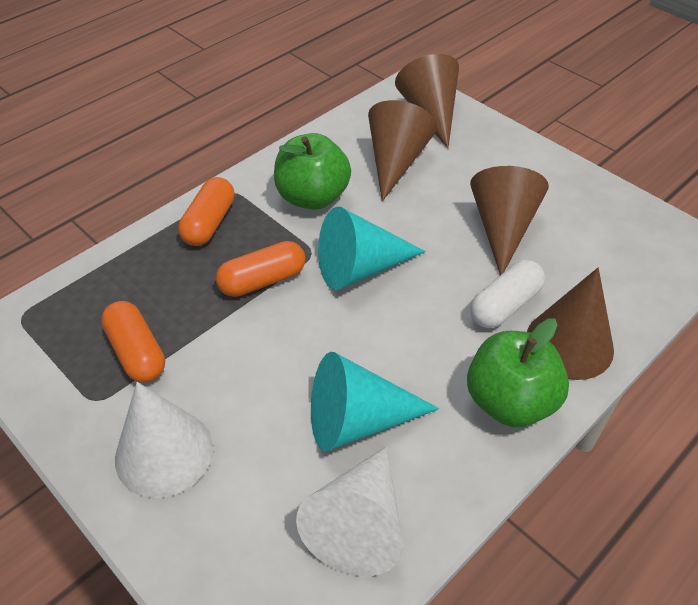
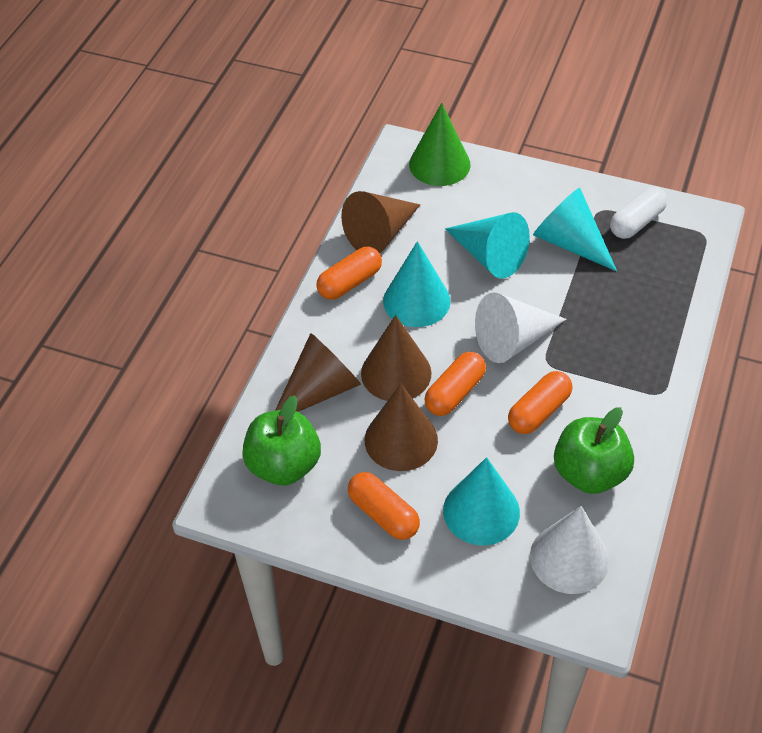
green cone: none = 0 -> [409,103,471,186] = 1
orange capsule: [101,301,165,383] [178,177,235,246] [216,241,305,297] = 3 -> [316,247,382,300] [348,472,420,540] [424,352,486,416] [508,371,572,434] = 4
turquoise cone: [311,352,439,451] [318,207,426,290] = 2 -> [383,241,451,327] [443,457,520,545] [445,212,530,279] [533,188,617,272] = 4

